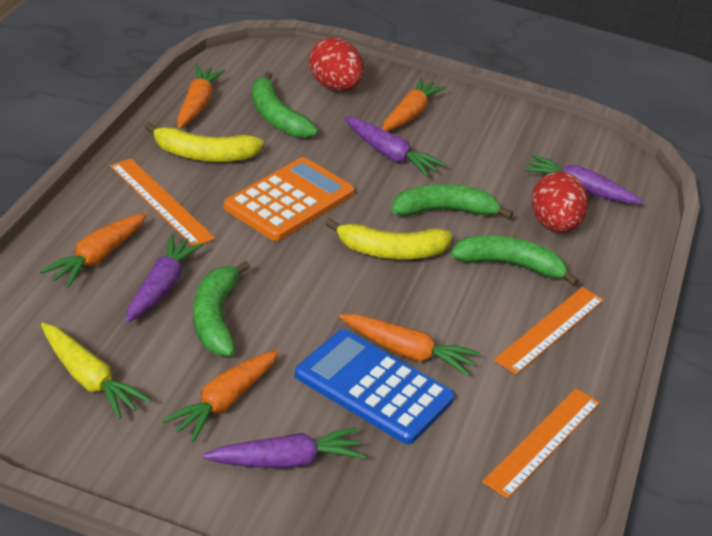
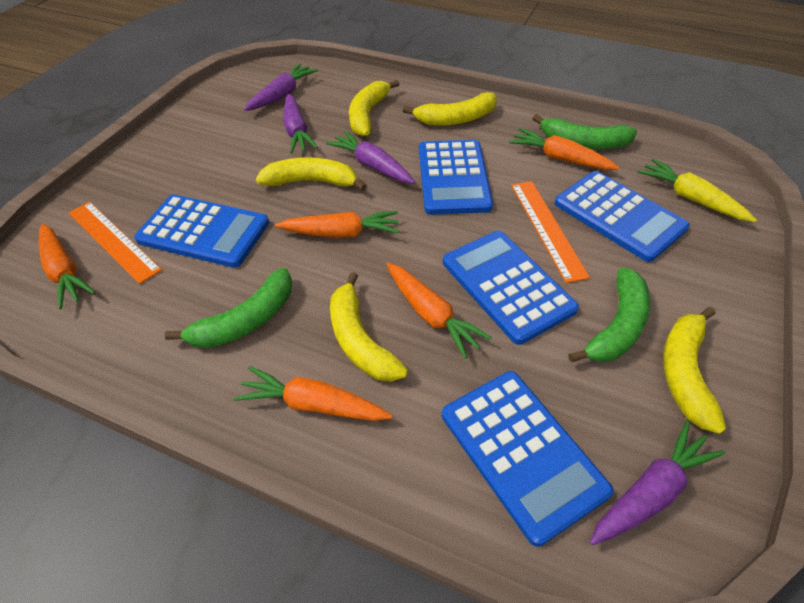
blue calculator: [295,329,455,444] = 1 -> [134,194,269,268] [419,140,493,215] [442,371,614,547] [443,231,579,345] [555,171,690,262] = 5
green banana: [193,261,250,356] [252,71,318,138] [392,184,513,219] [451,236,579,286] = 4 -> [165,268,292,348] [532,114,637,149] [568,267,650,362] = 3
orange calculator: [224,157,354,241] = 1 -> none = 0
orange ruler: [110,159,215,246] [482,388,600,499] [494,287,604,375] = 3 -> [69,202,162,284] [511,181,590,283] = 2
red egg: [309,37,364,91] [531,172,588,233] = 2 -> none = 0
yellow banana: [144,122,264,162] [325,218,452,259] = 2 -> [256,157,366,191] [330,272,408,382] [349,80,399,136] [403,92,497,126] [663,307,726,434] = 5

